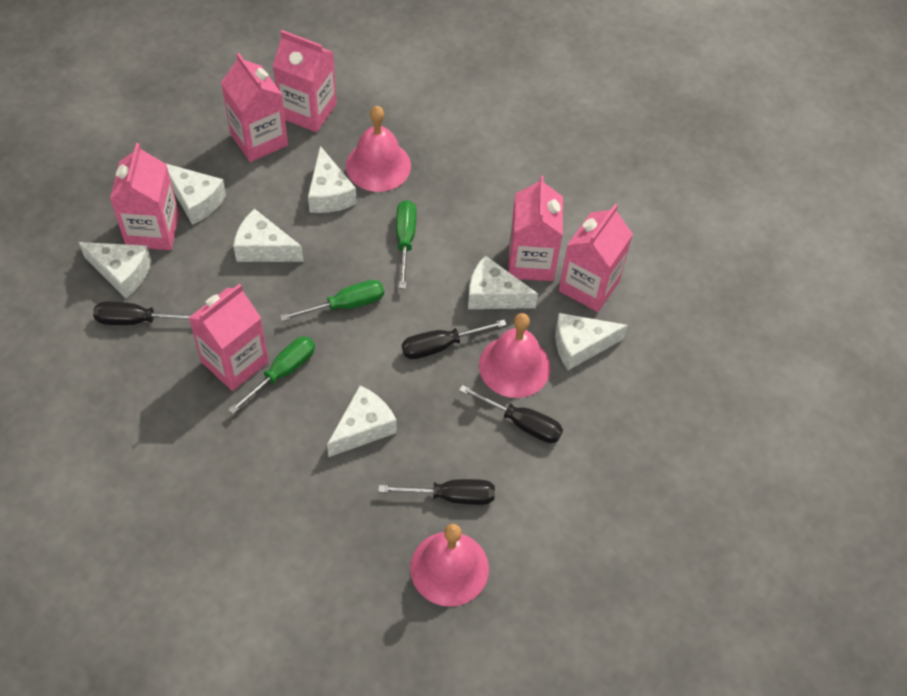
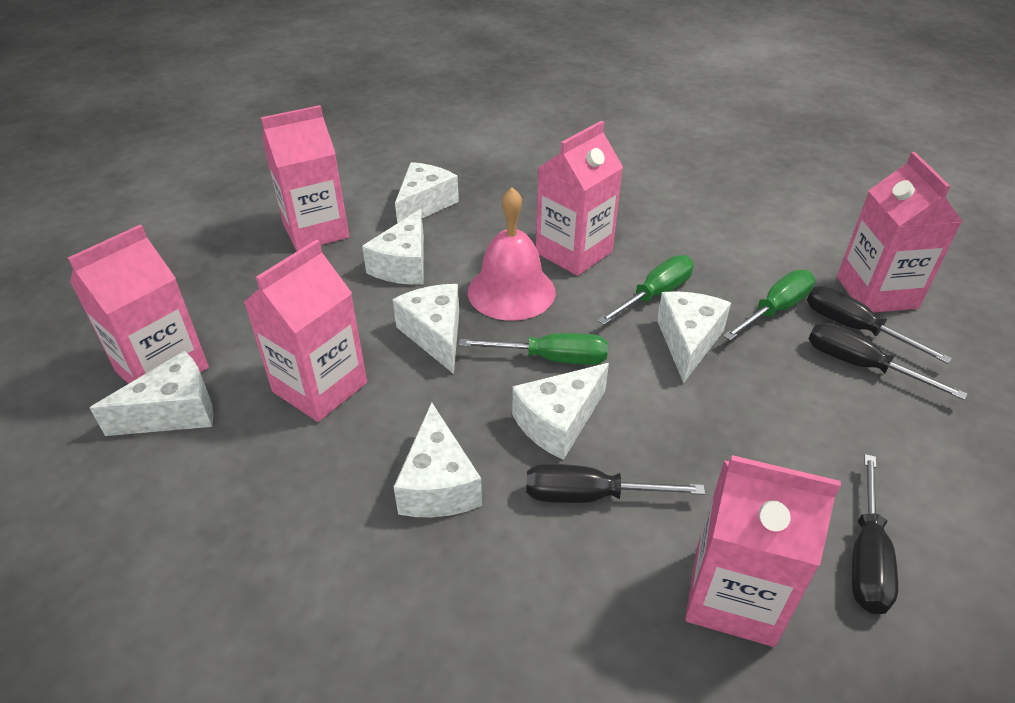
pink bell: [346,106,411,192] [410,524,489,607] [479,313,551,398] = 3 -> [468,187,556,321] = 1

